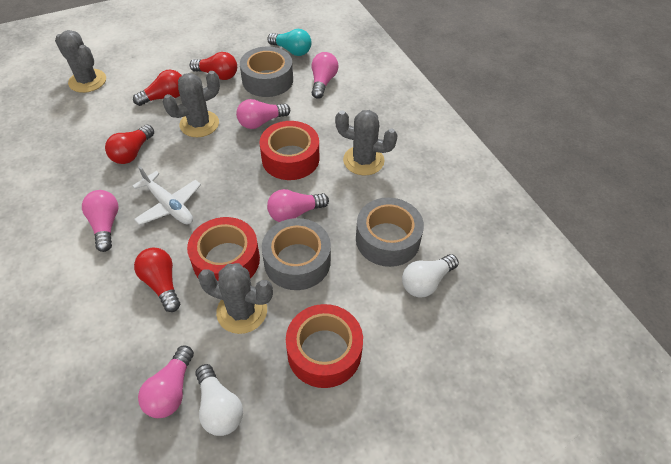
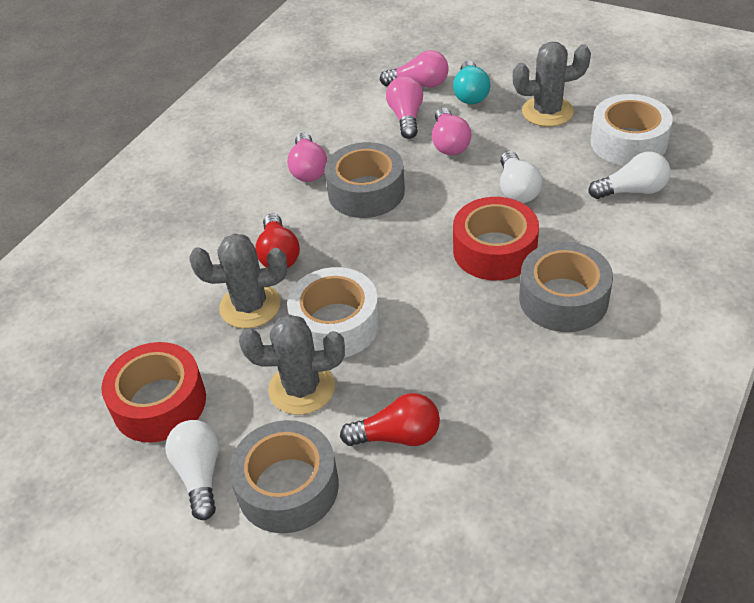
grey cactus: [55,30,106,93] [162,71,220,137] [198,263,273,334] [335,110,398,176] = 4 -> [189,233,287,328] [239,314,345,415] [513,41,591,127] = 3
pink light bulb: [82,190,119,252] [138,346,194,418] [236,99,290,129] [267,189,329,222] [312,52,339,99] = 5 -> [287,133,327,182] [380,50,449,88] [386,76,423,139] [432,108,471,155] = 4
red light bulb: [105,125,154,164] [133,70,182,106] [134,248,180,312] [190,52,237,80] = 4 -> [255,213,300,268] [340,393,440,446] = 2
red tape: [187,217,260,281] [260,121,319,180] [286,304,363,388] = 3 -> [101,342,206,443] [453,197,539,281] = 2
white light bulb: [195,364,243,436] [402,254,459,298] = 2 -> [165,420,219,520] [500,151,542,203] [588,152,670,199] = 3
white plane: [132,166,201,225] = 1 -> none = 0
white tape: none = 0 -> [287,267,380,358] [590,94,673,166] = 2

